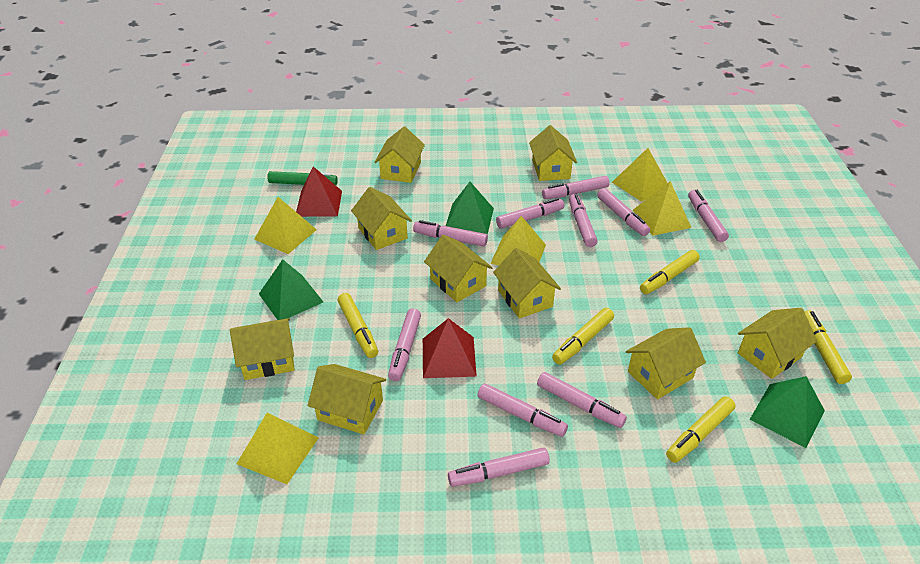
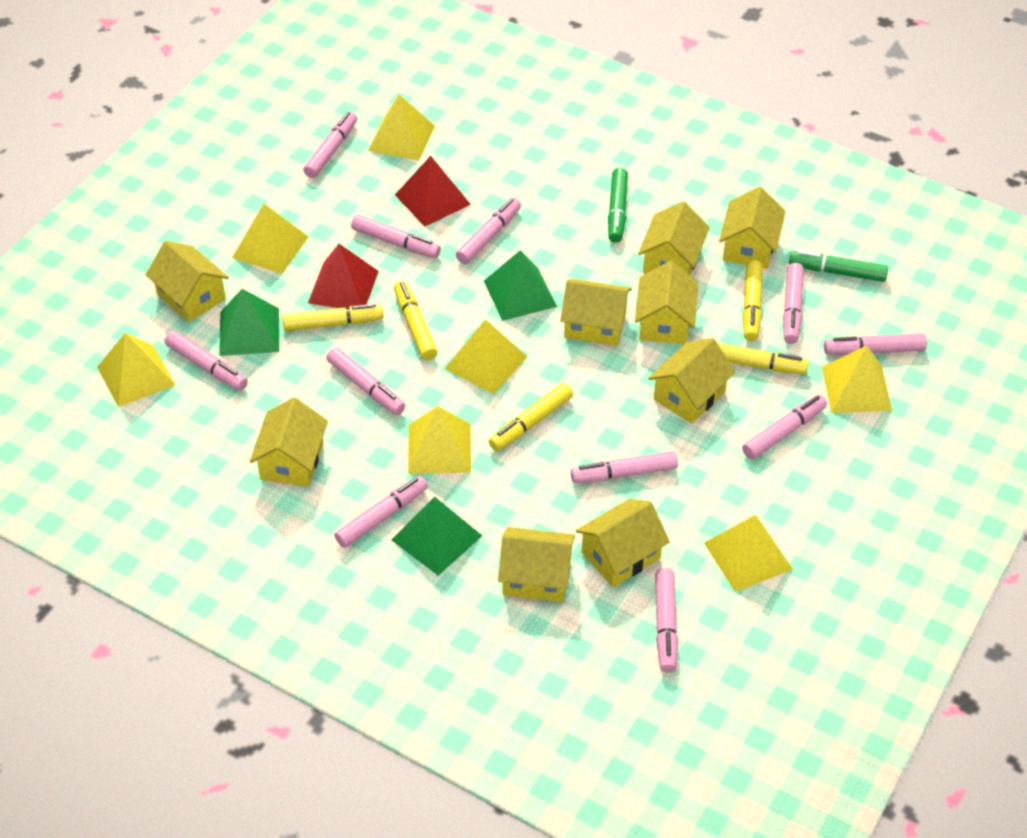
green marker: [267,171,338,185] = 1 -> [608,168,628,243] [789,250,888,282] = 2
pink marker: [388,308,421,381] [413,220,488,247] [448,447,550,487] [477,383,568,437] [496,198,564,229] [537,372,627,428] [542,176,609,199] [569,194,598,247] [597,188,650,236] [688,190,729,242] = 10 -> [165,331,248,391] [303,111,357,178] [326,347,405,415] [334,476,428,548] [351,214,441,258] [456,198,521,264] [571,451,678,483] [655,568,678,673] [742,395,827,459] [783,263,804,344] [824,333,927,355] = 11
yellow pyramid: [237,412,318,484] [254,197,317,254] [490,216,546,265] [612,148,667,202] [633,181,692,236] = 5 -> [97,333,175,407] [232,204,308,274] [368,94,435,161] [408,406,471,474] [444,319,528,394] [704,515,793,592] [822,346,892,413] = 7

